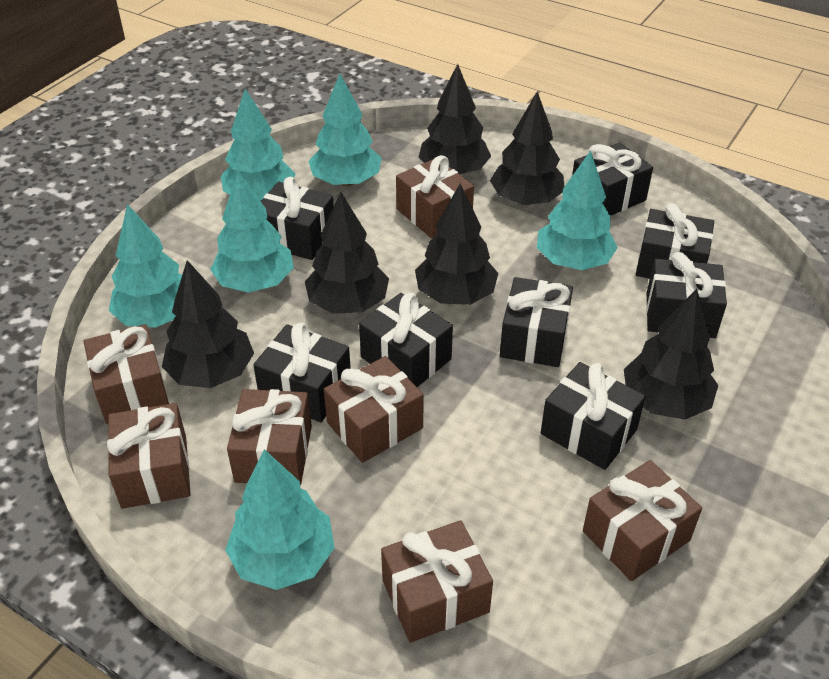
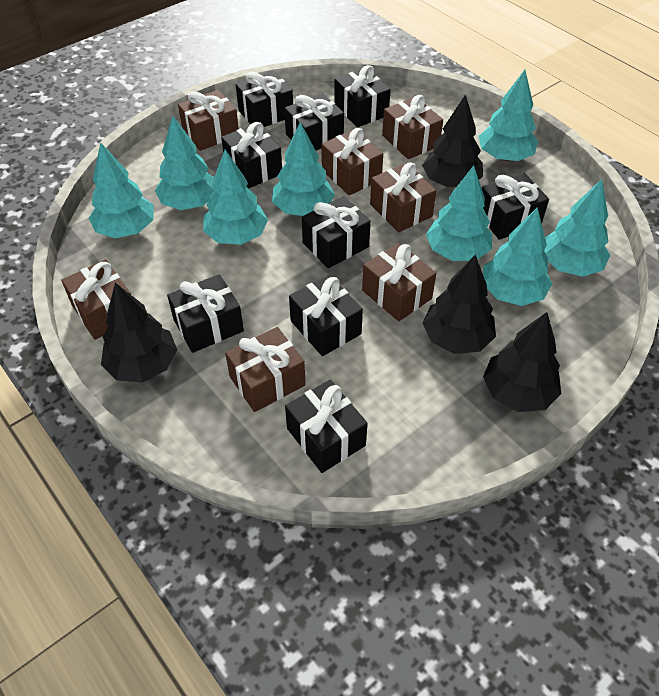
black gift: [253,322,351,422] [261,177,334,260] [359,293,453,387] [500,277,573,367] [541,362,646,470] [572,142,653,216] [636,203,714,279] [646,252,727,338] = 8 -> [167,274,244,353] [221,122,282,189] [236,71,293,127] [284,93,344,150] [285,380,368,473] [289,275,363,356] [302,196,371,268] [334,65,391,127] [482,173,549,240] = 9
black tree: [162,260,254,388] [305,192,389,314] [415,183,498,305] [418,64,491,175] [490,91,564,205] [624,289,718,420] = 6 -> [101,283,177,382] [422,94,483,187] [423,255,496,354] [483,312,561,412] = 4
turquoise tree: [109,204,182,328] [210,171,294,293] [221,89,296,201] [225,449,335,590] [309,74,382,186] [537,150,618,270] = 6 -> [89,142,154,238] [155,116,214,210] [203,149,268,245] [272,122,335,216] [426,165,492,261] [479,70,538,161] [483,207,552,306] [544,179,610,277] = 8

